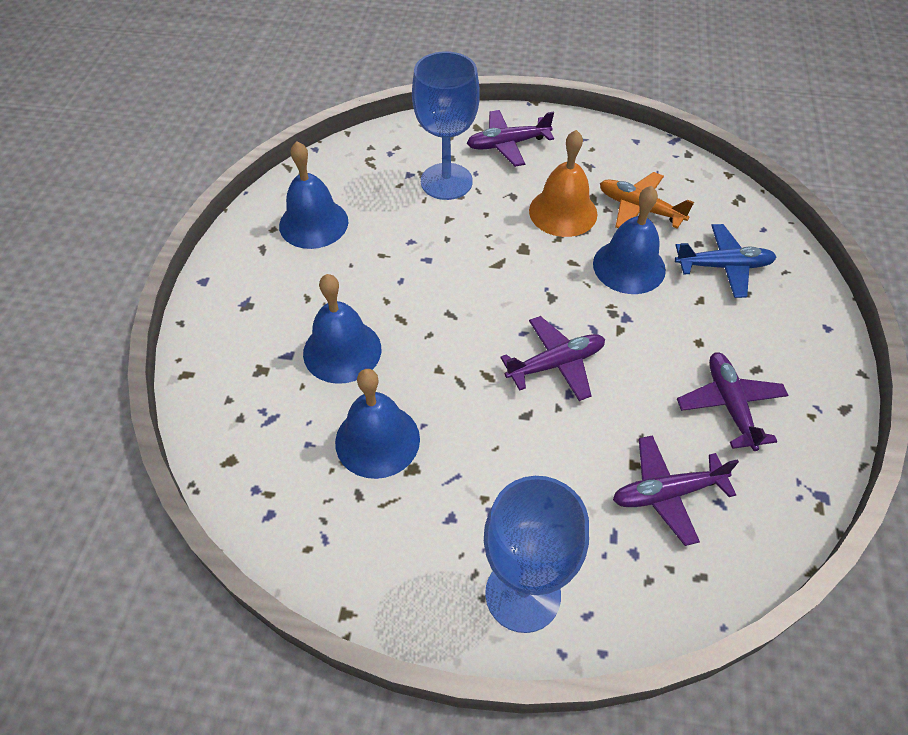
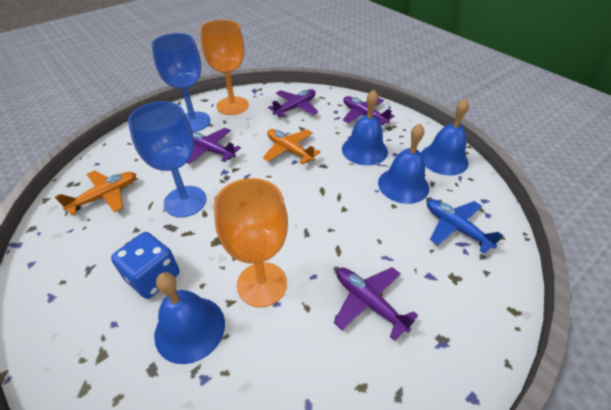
blue dice: none = 0 -> [111,232,179,299] = 1
orange bell: [529,130,597,237] = 1 -> none = 0
orange goblet: none = 0 -> [200,20,249,115] [214,178,288,307] = 2
orange plane: [600,172,694,229] = 1 -> [55,170,136,216] [263,129,321,165] = 2

